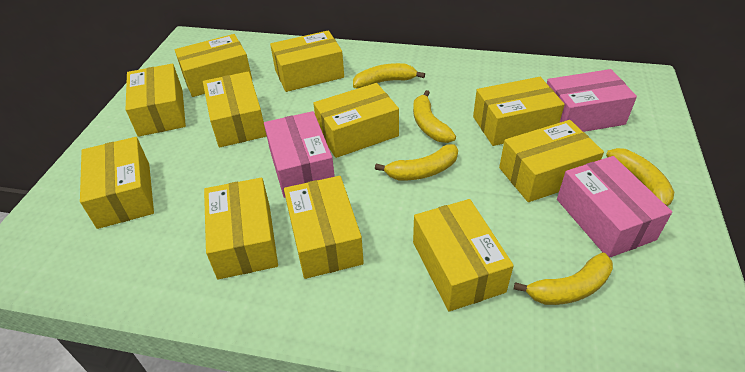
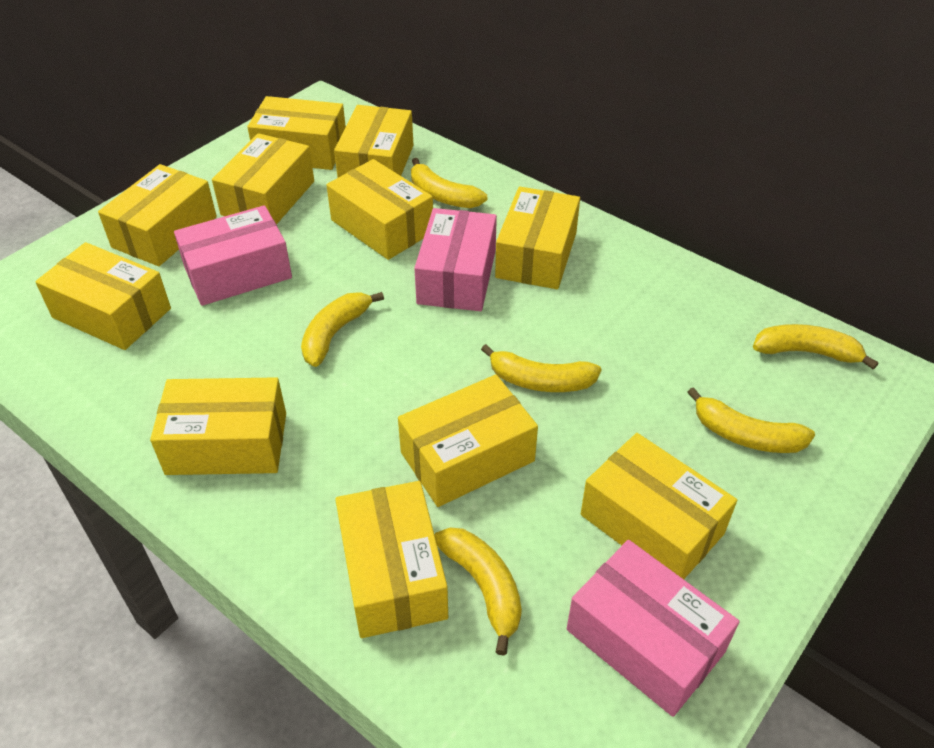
yellow banana: [353,63,425,89] [375,144,458,180] [413,90,456,143] [514,252,613,305] [606,148,674,206] = 5 -> [301,292,384,367] [411,158,487,208] [434,527,522,656] [481,344,602,392] [687,387,815,453] [753,324,879,370] = 6

